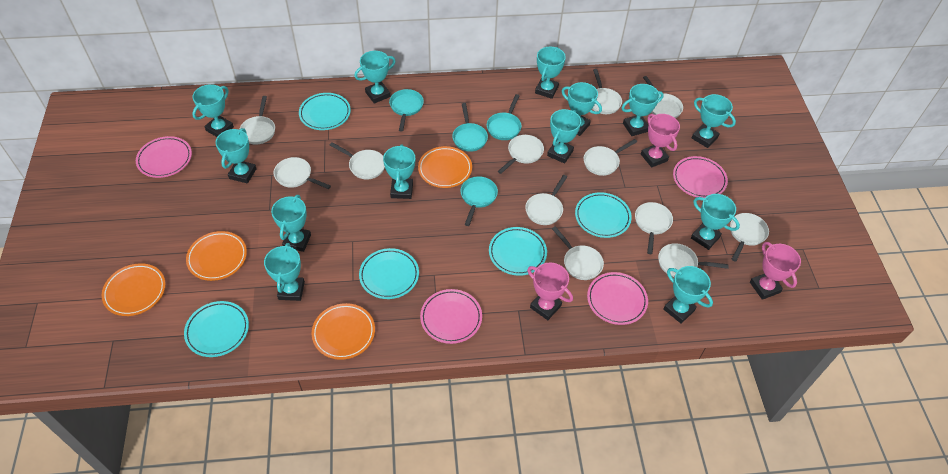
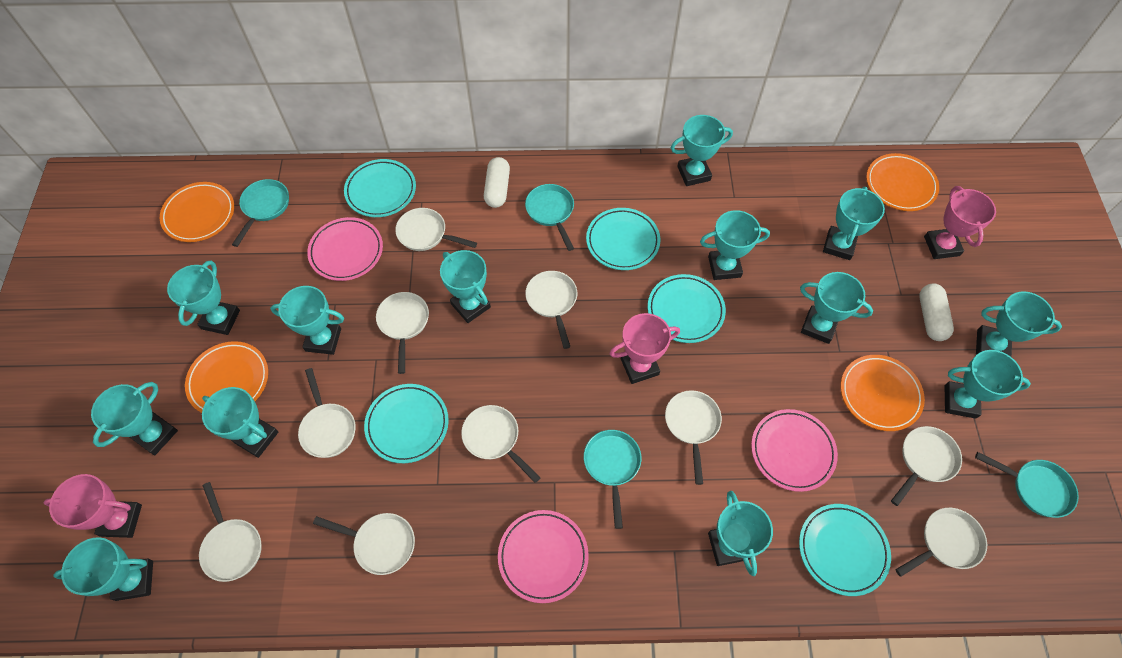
pink plate: [136,136,192,178] [420,289,482,344] [587,272,648,325] [673,156,728,198] = 4 -> [307,217,383,281] [498,510,589,603] [751,409,838,492] = 3
white capsule: none = 0 -> [484,157,510,208] [919,284,954,341] = 2
white pan: [239,96,275,145] [274,157,331,189] [330,142,385,180] [498,135,544,174] [525,175,567,225] [552,226,604,280] [584,139,637,176] [592,69,622,114] [635,202,673,254] [643,76,683,118] [658,243,729,277] [730,213,769,262] = 12 -> [199,482,262,582] [298,368,356,458] [313,513,415,575] [376,292,429,374] [395,208,477,251] [461,405,541,483] [525,271,577,349] [665,390,722,485] [891,426,962,506] [896,508,987,577] = 10

